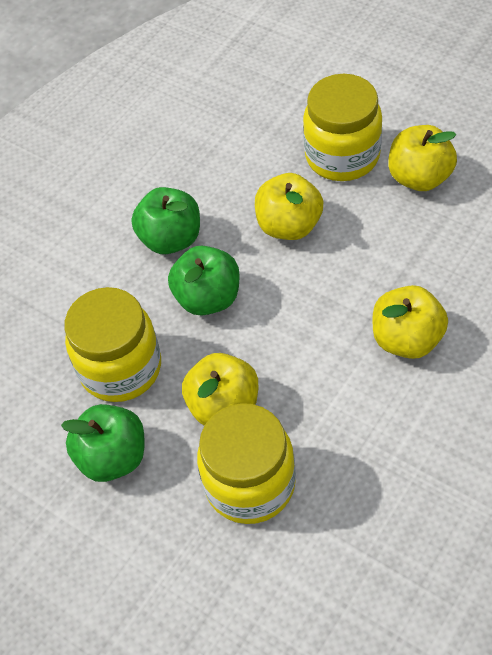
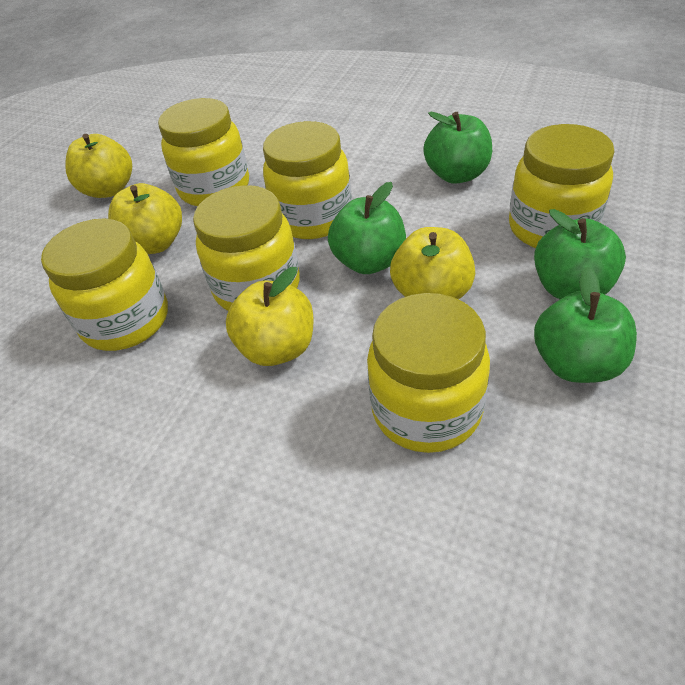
green apple: [61,404,144,482] [131,187,200,254] [168,246,240,316] = 3 -> [328,182,406,274] [423,112,492,184] [534,209,626,299] [534,267,637,383] = 4
yellow jar: [64,287,161,402] [197,403,296,524] [303,74,382,181] = 3 -> [41,218,168,351] [158,98,249,206] [193,185,300,311] [263,121,352,239] [367,293,490,453] [509,124,615,248] = 6

